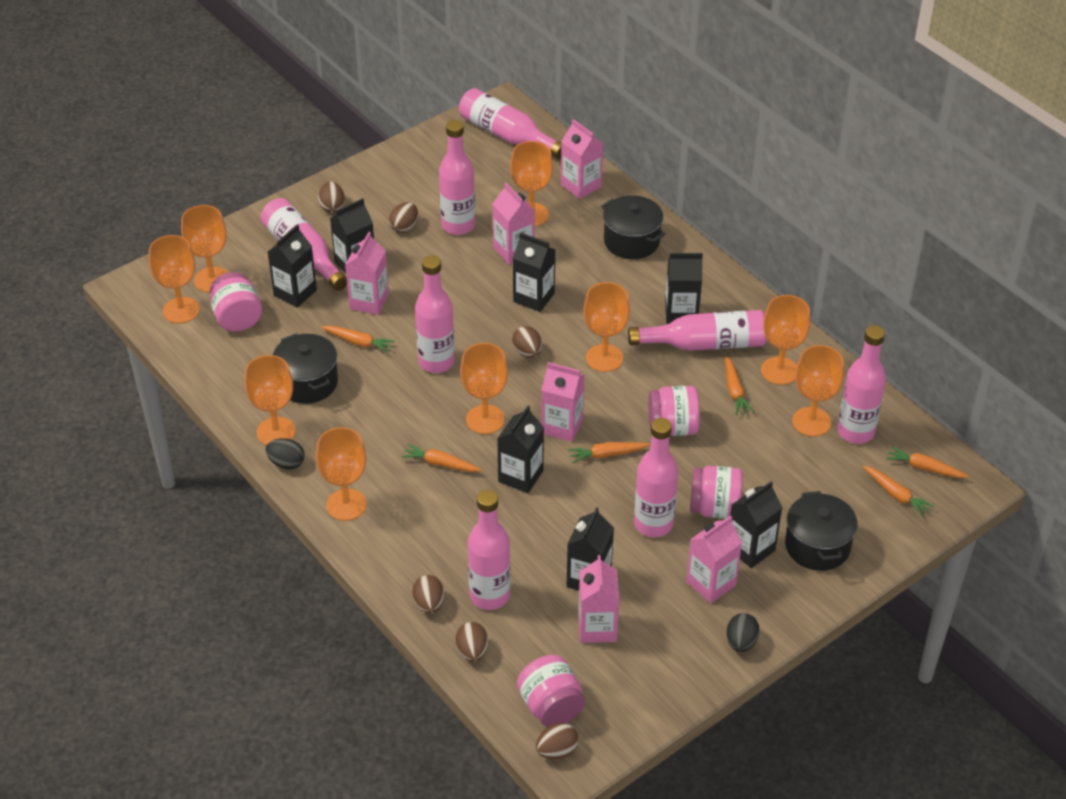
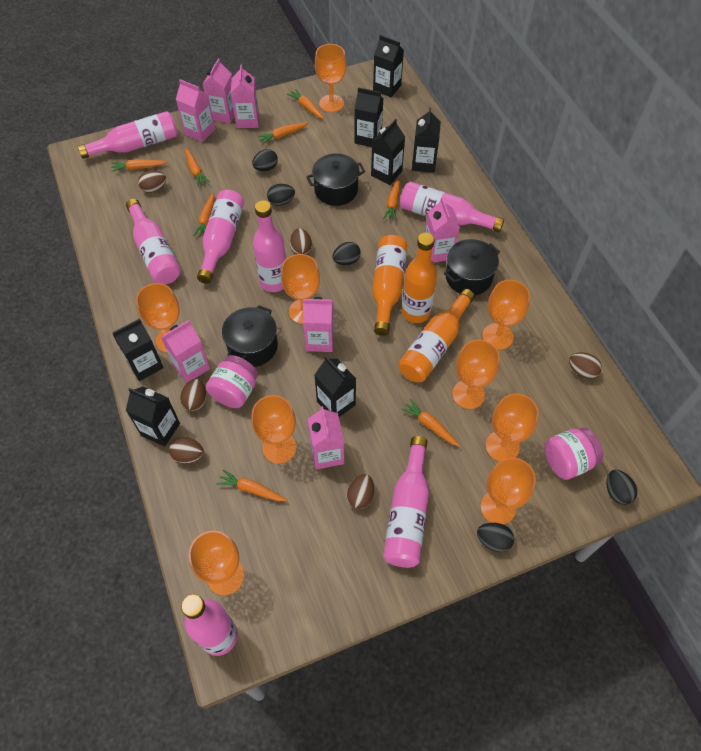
black egg: [266,438,305,470] [726,613,760,652] = 2 -> [252,149,278,171] [267,184,295,206] [333,242,361,265] [477,523,514,552] [606,470,637,505] = 5
orange bottle: none = 0 -> [372,235,407,336] [398,289,475,382] [402,233,437,323] = 3
orange carrot: [321,326,395,353] [401,444,482,472] [568,442,650,463] [725,356,754,415] [862,465,934,517] [886,446,969,478] = 6 -> [111,159,167,172] [184,148,210,187] [193,193,215,237] [217,469,287,501] [257,122,308,144] [287,89,325,119] [383,178,400,221] [401,399,460,447] = 8
pink bottle: [261,198,347,291] [415,255,455,373] [439,120,475,235] [459,88,561,159] [468,490,511,610] [628,310,767,351] [634,418,678,537] [837,325,886,444] = 8 -> [77,111,178,159] [126,199,181,284] [181,594,238,656] [197,190,244,284] [253,200,286,292] [383,436,429,568] [400,181,504,232] = 7
pink carton: [345,232,389,315] [492,183,535,265] [541,362,585,442] [561,119,603,199] [578,555,619,643] [686,516,742,603] = 6 -> [161,320,210,383] [176,79,215,142] [202,58,234,123] [231,64,259,128] [303,297,334,352] [307,406,344,470] [425,198,460,263] = 7
pink jar: [210,272,262,332] [517,655,585,727] [648,386,700,436] [690,466,743,519] = 4 -> [206,355,258,408] [545,427,603,480] = 2

